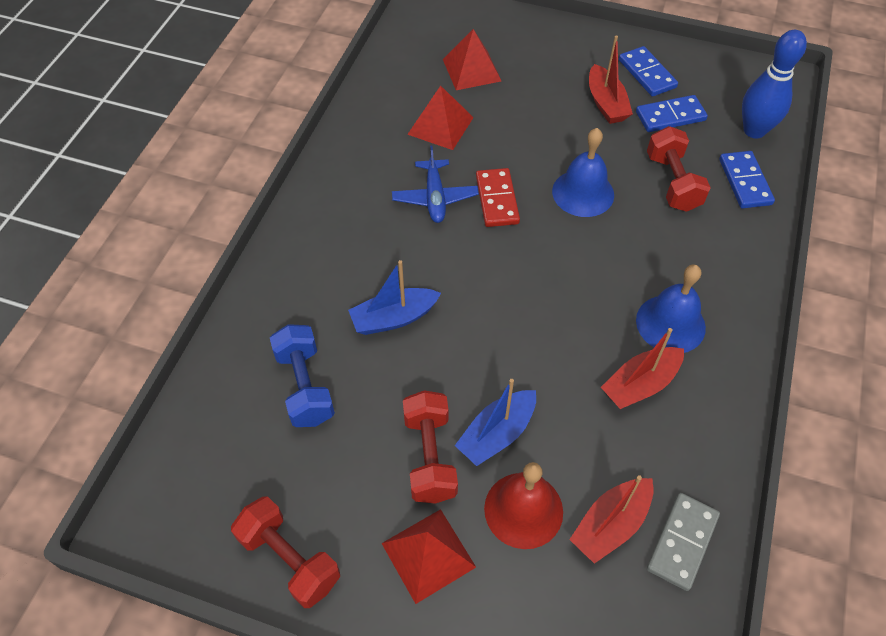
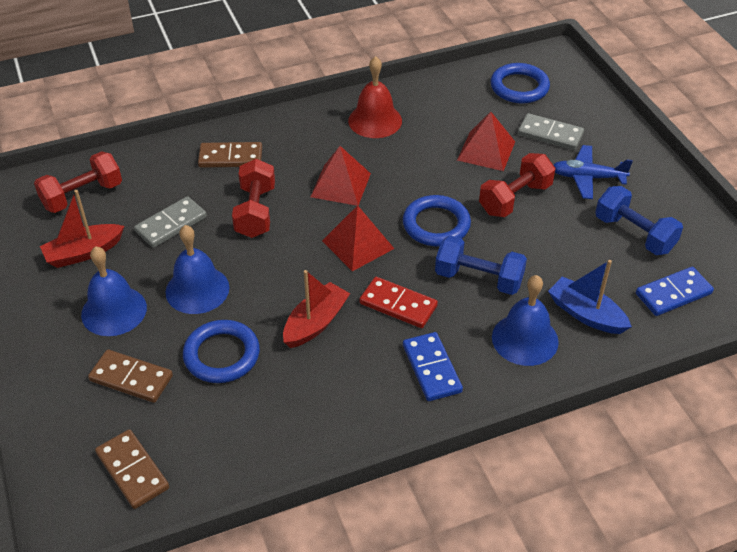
blue bell: [552,128,614,217] [636,265,706,353] = 2 -> [81,246,147,336] [165,225,230,314] [492,275,559,366] = 3
blue boat: [348,260,441,335] [455,379,536,466] = 2 -> [548,260,632,334] = 1
blue bowling pin: [742,30,807,138] = 1 -> none = 0
blue domino: [619,46,678,97] [636,95,708,132] [719,151,775,208] = 3 -> [403,332,463,401] [636,267,714,316] = 2
blue dumbbell: [270,324,335,427] = 1 -> [435,235,527,295] [595,186,683,255] = 2
blue ring: none = 0 -> [183,320,260,383] [403,195,471,246] [490,63,550,103] = 3
brown domino: none = 0 -> [88,350,173,403] [95,429,169,509] [198,142,262,168] = 3
grey domino: [647,493,720,591] = 1 -> [134,196,207,248] [518,113,584,150] = 2
red boat: [569,475,654,564] [589,35,633,124] [601,328,684,409] = 3 -> [40,190,124,268] [283,270,350,348] = 2

